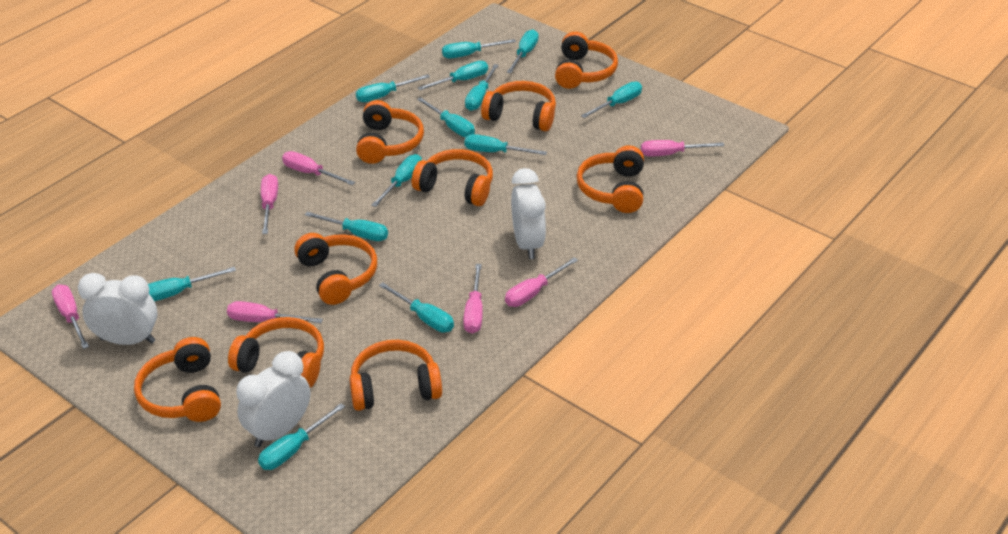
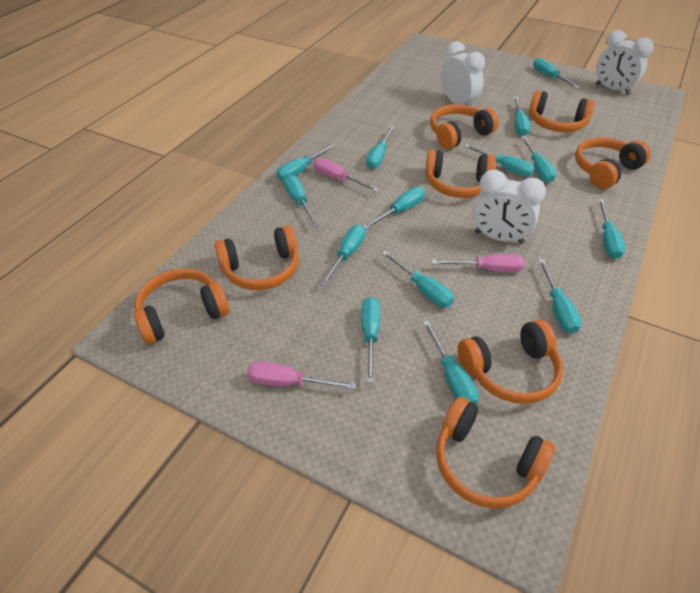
orange headphones: [134,337,221,422] [228,317,324,388] [294,233,377,305] [349,340,442,411] [356,100,424,164] [412,149,493,206] [481,81,556,131] [555,32,618,89] [577,145,644,213] = 9 -> [134,268,229,344] [215,225,299,290] [425,150,496,198] [430,104,499,149] [436,397,555,509] [458,319,563,404] [529,90,595,132] [575,137,651,189] = 8
pink screwdriver: [52,285,89,349] [227,301,323,323] [261,174,278,234] [282,151,355,185] [463,264,483,334] [505,257,578,307] [641,140,724,157] = 7 -> [247,361,356,390] [313,158,379,192] [432,254,525,272] = 3
turquoise screwdriver: [148,267,236,301] [258,403,345,470] [305,212,388,241] [356,74,430,102] [371,154,422,207] [379,282,454,332] [417,97,475,137] [418,61,488,90] [442,39,516,59] [464,134,547,155] [465,64,499,111] [507,29,539,73] [581,81,642,118] = 13 -> [276,144,335,181] [284,175,319,226] [320,225,365,286] [361,297,380,383] [363,187,425,229] [366,126,394,169] [382,251,454,307] [423,321,478,404] [464,144,535,177] [514,97,530,136] [521,136,556,183] [533,58,580,88] [538,259,581,334] [598,199,625,259] = 14

